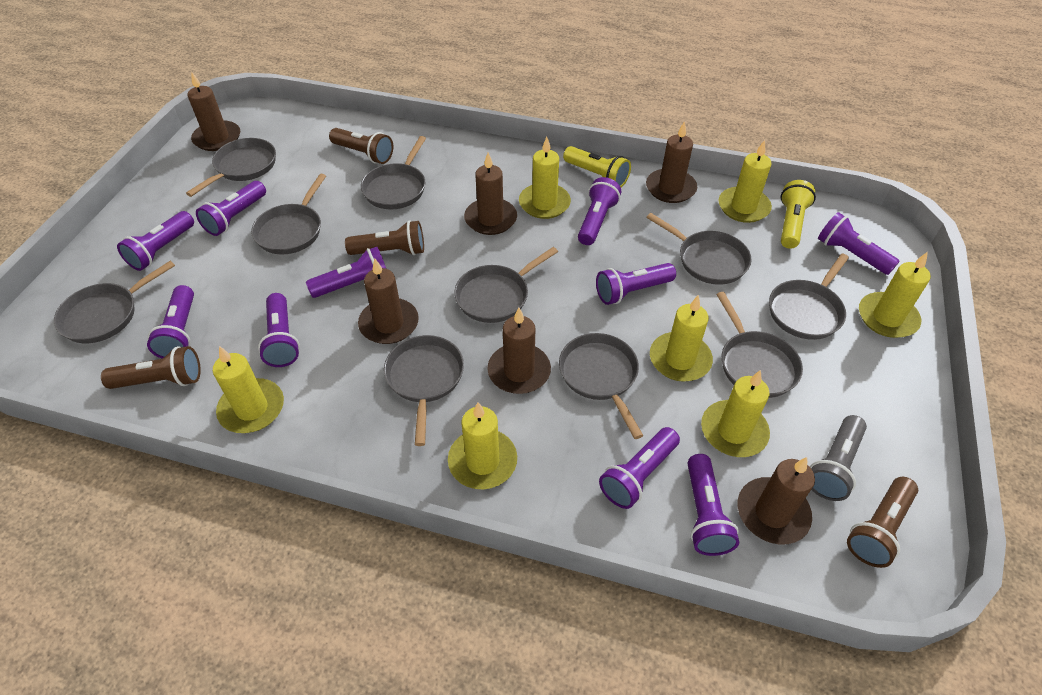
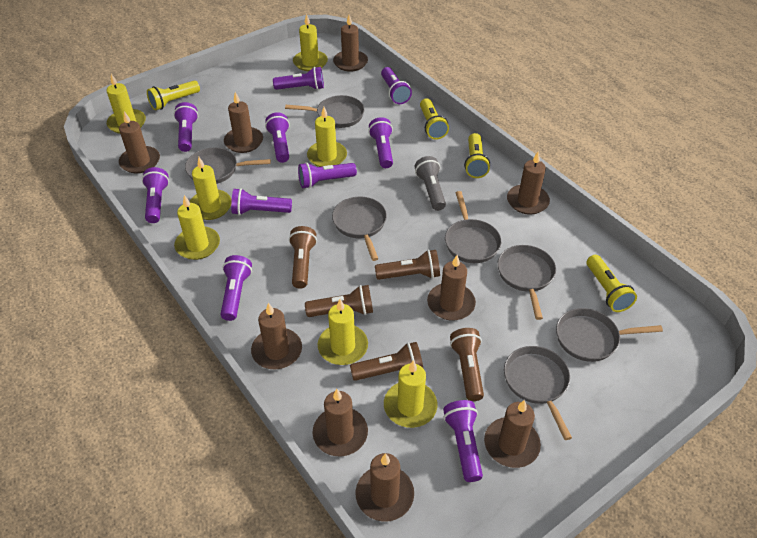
brown candle: [188,72,240,151] [358,259,419,344] [464,153,517,235] [487,308,551,394] [646,121,697,203] [737,457,815,545] = 6 -> [119,112,160,173] [224,92,263,153] [251,303,302,369] [313,389,368,456] [333,15,368,72] [356,453,414,522] [427,255,476,321] [484,400,541,468] [507,151,550,215] = 9
brown flashlight: [101,346,201,389] [329,128,393,164] [345,220,424,255] [847,477,918,568] = 4 -> [289,226,317,288] [305,285,373,317] [350,342,423,381] [375,250,440,280] [450,328,484,401] = 5
grey pan: [54,261,175,343] [186,138,276,197] [251,174,326,254] [361,136,426,210] [384,335,464,446] [454,247,558,323] [559,333,644,439] [646,213,752,285] [716,292,803,398] [769,254,849,340] = 10 -> [185,147,271,184] [285,95,364,128] [332,197,387,261] [445,191,501,263] [497,245,556,320] [504,346,572,440] [556,308,663,362] = 7
yellow flashlight: [563,146,631,187] [780,180,816,249] = 2 -> [147,81,200,110] [420,98,449,140] [464,133,490,178] [587,255,637,312] = 4

